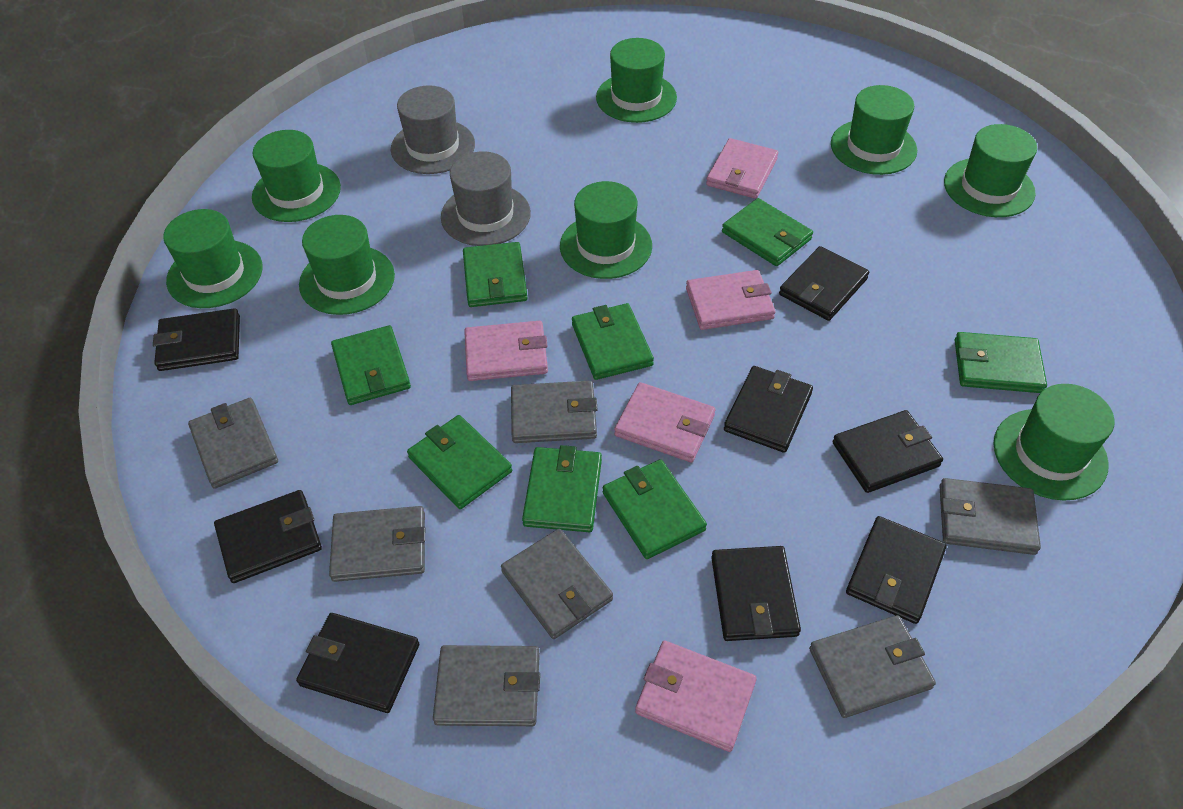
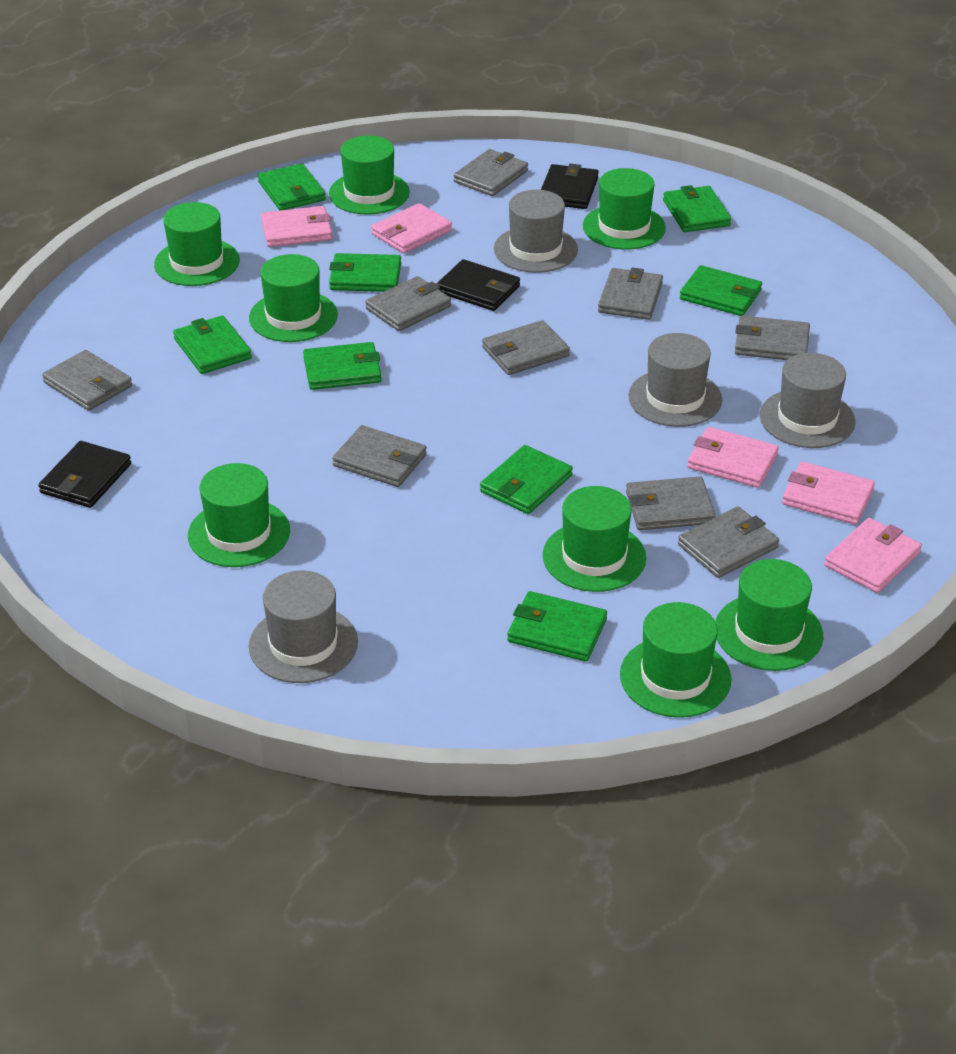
black wallet: [153,308,240,371] [214,490,322,583] [296,613,419,713] [711,546,801,641] [724,366,813,453] [779,246,869,321] [832,410,943,493] [846,516,947,624] = 8 -> [38,441,131,508] [437,259,520,311] [541,164,599,209] = 3
grey hat: [391,85,475,174] [441,151,531,246] = 2 -> [249,571,358,683] [494,190,578,273] [628,333,723,427] [760,353,855,448] = 4
grey wallet: [188,398,278,489] [329,506,425,582] [433,645,540,726] [501,529,613,639] [511,381,598,443] [809,615,936,718] [939,478,1041,555] = 7 -> [42,350,132,411] [332,425,427,487] [365,276,451,331] [454,149,528,196] [482,320,570,375] [598,267,663,320] [626,476,716,530] [678,506,779,578] [735,315,810,360] = 9

